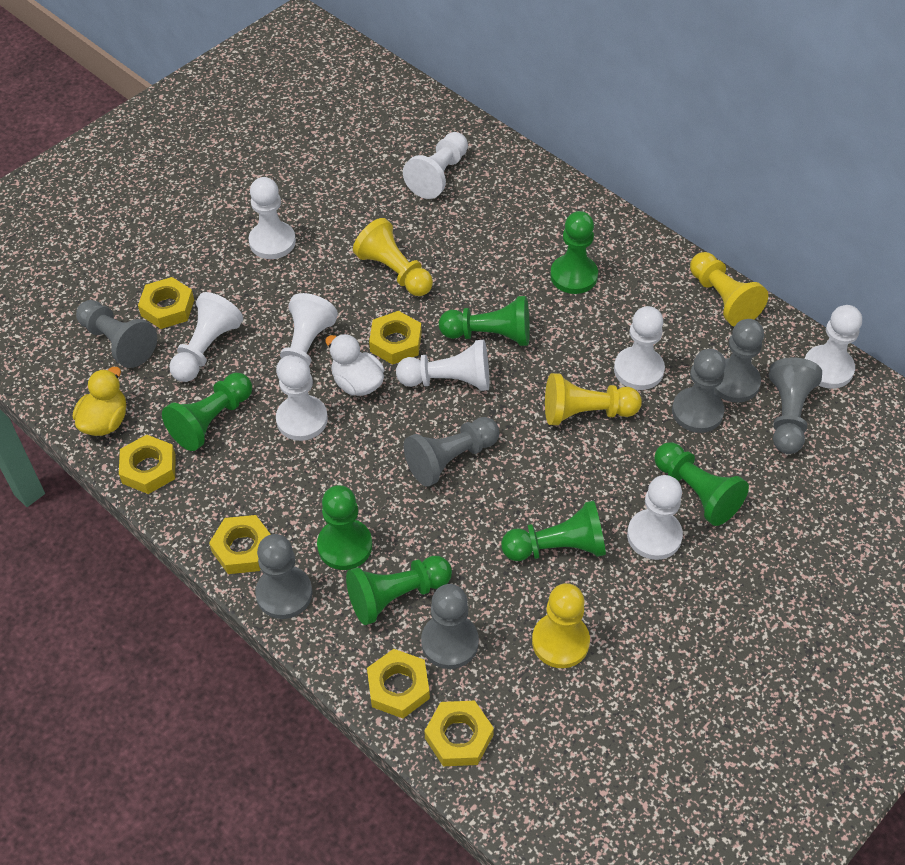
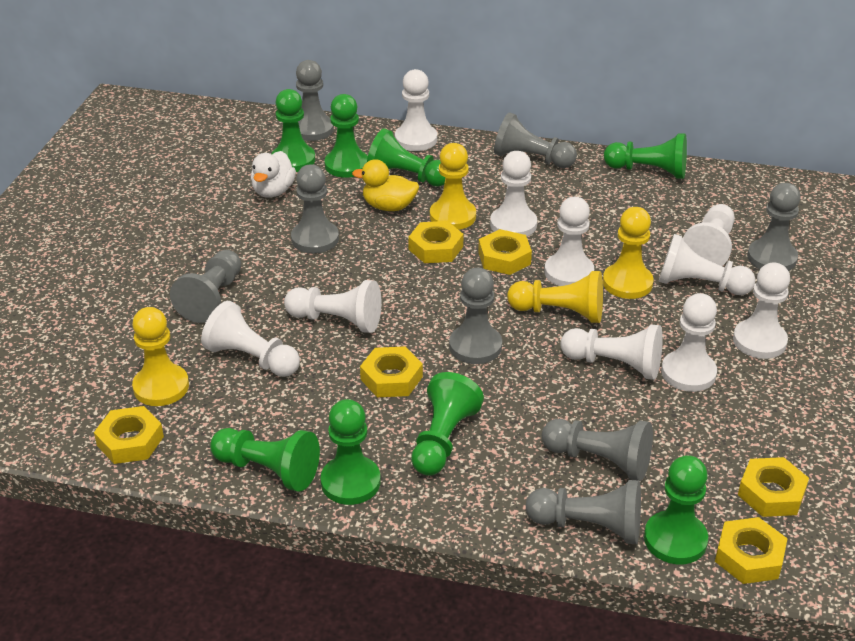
green pawn: [162,373,252,451] [317,485,372,570] [346,556,452,625] [439,296,530,346] [501,501,606,561] [550,211,598,294] [654,442,749,526] = 7 -> [210,428,320,492] [272,89,315,172] [321,399,381,505] [324,94,368,178] [367,128,445,187] [411,372,484,476] [604,134,687,179] [644,455,708,564] = 8
grey pawn: [76,300,157,368] [255,534,312,619] [403,417,499,487] [421,584,479,669] [672,349,726,433] [714,319,764,403] [769,357,822,454] = 7 -> [170,250,241,323] [291,164,339,253] [296,60,334,141] [449,268,502,364] [494,112,577,168] [526,480,641,544] [542,419,653,481] [747,183,801,271] = 8
white pawn: [169,292,243,382] [249,177,296,259] [276,293,338,379] [276,357,328,441] [396,340,489,391] [403,132,468,199] [614,306,665,390] [627,475,683,560] [805,305,862,389] = 9 -> [201,301,300,377] [284,280,382,333] [395,69,437,151] [490,151,537,237] [544,197,594,286] [561,325,663,380] [659,234,755,295] [661,293,717,392] [683,204,735,266] [733,262,790,359] = 10

